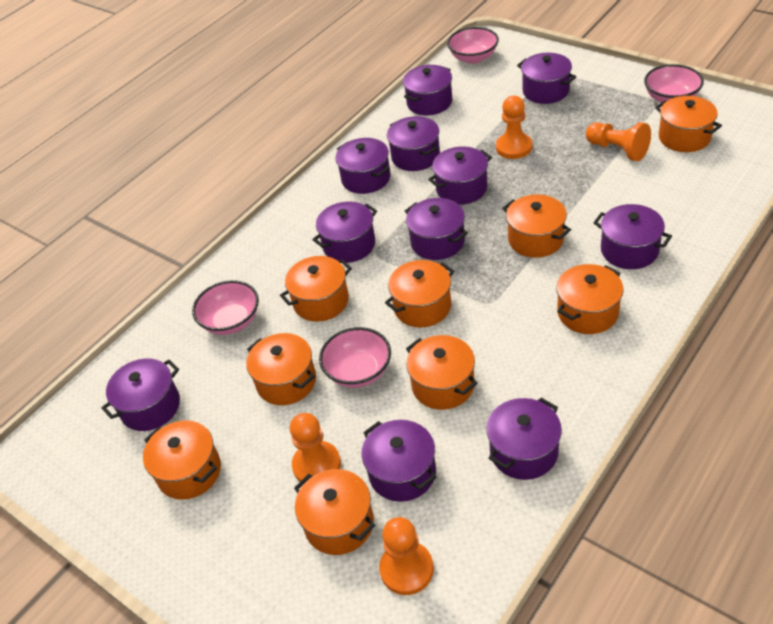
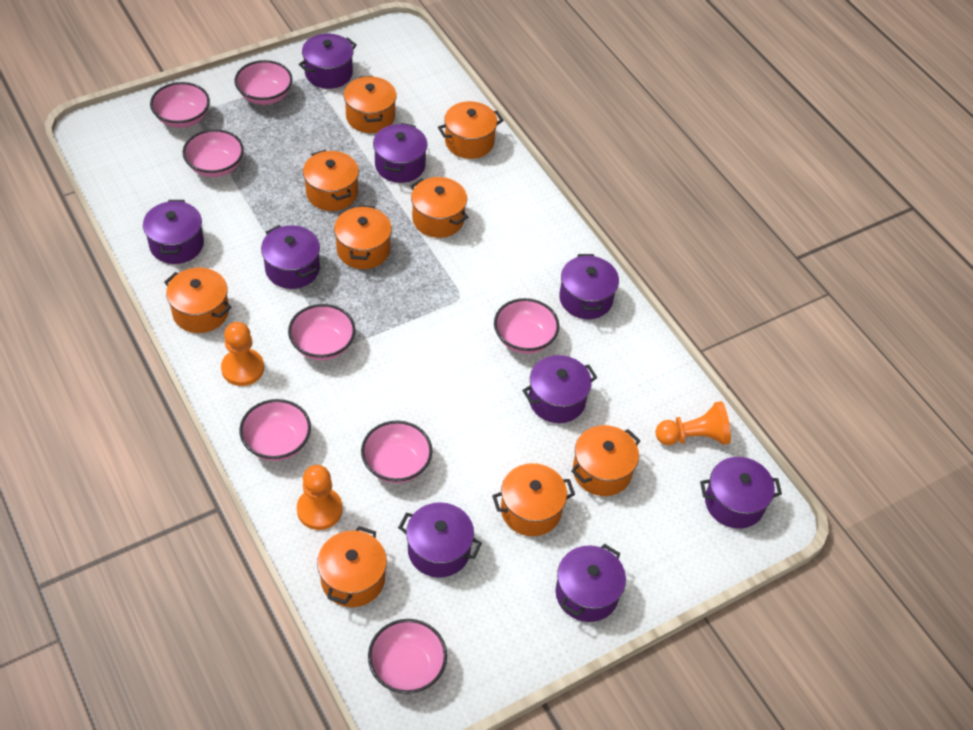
orange pawn: [290,413,341,482] [379,517,434,595] [496,96,532,159] [586,122,651,161] = 4 -> [221,322,264,386] [297,465,343,530] [656,401,731,445] = 3
pink bowl: [192,280,259,335] [319,327,391,388] [447,27,499,64] [644,64,704,103] = 4 -> [150,82,210,128] [182,129,244,177] [234,60,293,105] [239,399,311,461] [288,304,355,360] [361,421,432,483] [368,619,447,694] [494,298,559,354] = 8
purple pot: [101,358,180,431] [312,202,377,263] [336,138,390,194] [362,420,436,502] [387,116,440,171] [403,65,452,115] [405,198,468,260] [428,146,492,204] [487,398,562,480] [517,53,576,104] [593,204,672,269] = 11 -> [143,200,204,264] [261,225,320,289] [298,34,357,89] [373,123,428,183] [398,502,482,578] [522,355,597,423] [556,544,626,622] [559,254,619,319] [700,457,782,529] = 9

